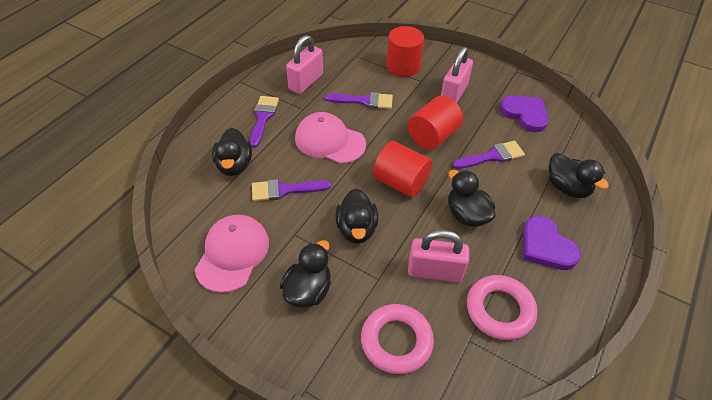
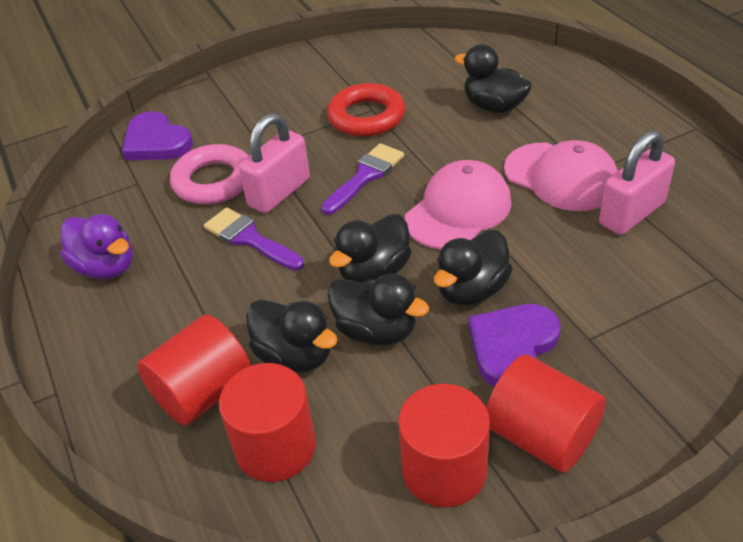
pink padlock: [286,35,323,94] [408,230,469,283] [441,47,473,103] = 3 -> [239,113,310,214] [599,130,675,235] = 2
pink ring: [361,304,434,374] [467,275,537,340] = 2 -> [170,144,248,204] = 1
purple brush: [249,96,279,148] [252,179,331,201] [325,92,393,109] [453,141,525,169] = 4 -> [204,207,304,270] [321,143,404,215] = 2
purple duck: none = 0 -> [60,214,133,279] = 1
red cylinder: [373,141,433,198] [386,26,424,77] [408,96,463,150] = 3 -> [137,314,251,426] [219,363,316,482] [398,384,490,507] [486,355,606,473] = 4
red ring: none = 0 -> [327,83,405,137] = 1

